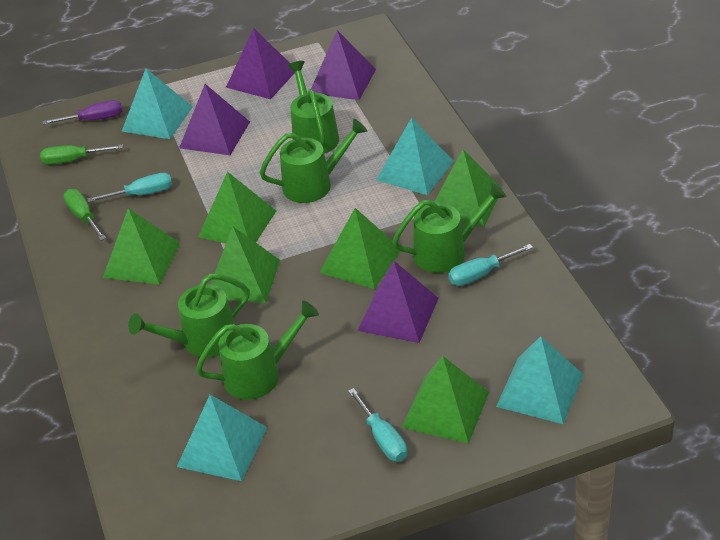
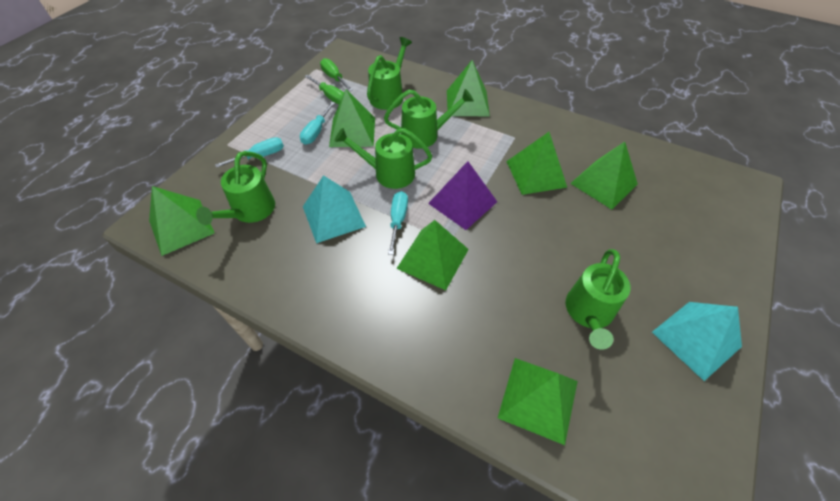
green pyramid: [103,208,180,285] [198,172,276,243] [211,227,280,303] [319,208,401,289] [402,356,489,444] [434,149,502,227] = 6 -> [149,186,214,256] [329,89,375,147] [396,220,469,290] [447,60,490,116] [498,358,578,445] [506,132,567,195] [570,142,638,209] = 7
purple pyramid: [179,84,250,155] [226,28,295,99] [311,30,376,100] [357,261,439,343] = 4 -> [428,161,497,230] = 1
purple screwdriver: [43,100,122,125] = 1 -> none = 0
turquoise pyramid: [122,69,193,139] [177,395,267,481] [376,118,454,195] [496,336,583,424] = 4 -> [303,175,366,243] [652,302,742,381] = 2

